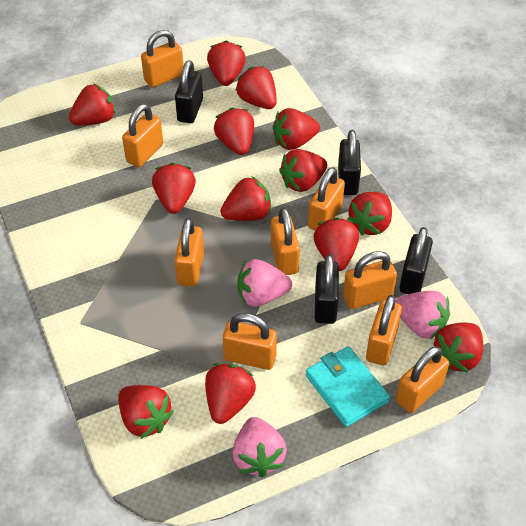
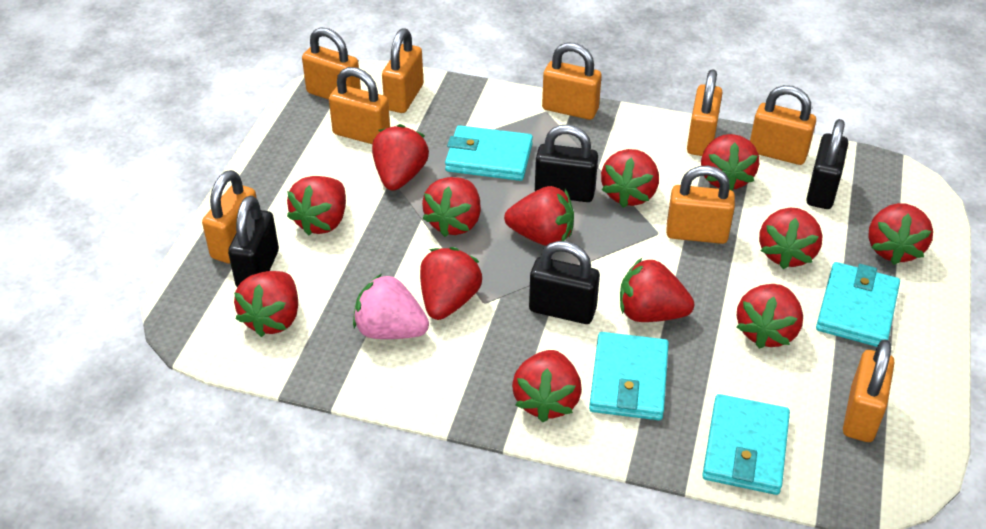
pink strawberry: [232,417,287,478] [237,259,292,307] [395,291,450,339] = 3 -> [353,274,429,339] = 1
turquoise wallet: [306,346,390,427] = 1 -> [445,125,533,181] [589,332,669,420] [702,394,790,495] [816,262,900,347] = 4

